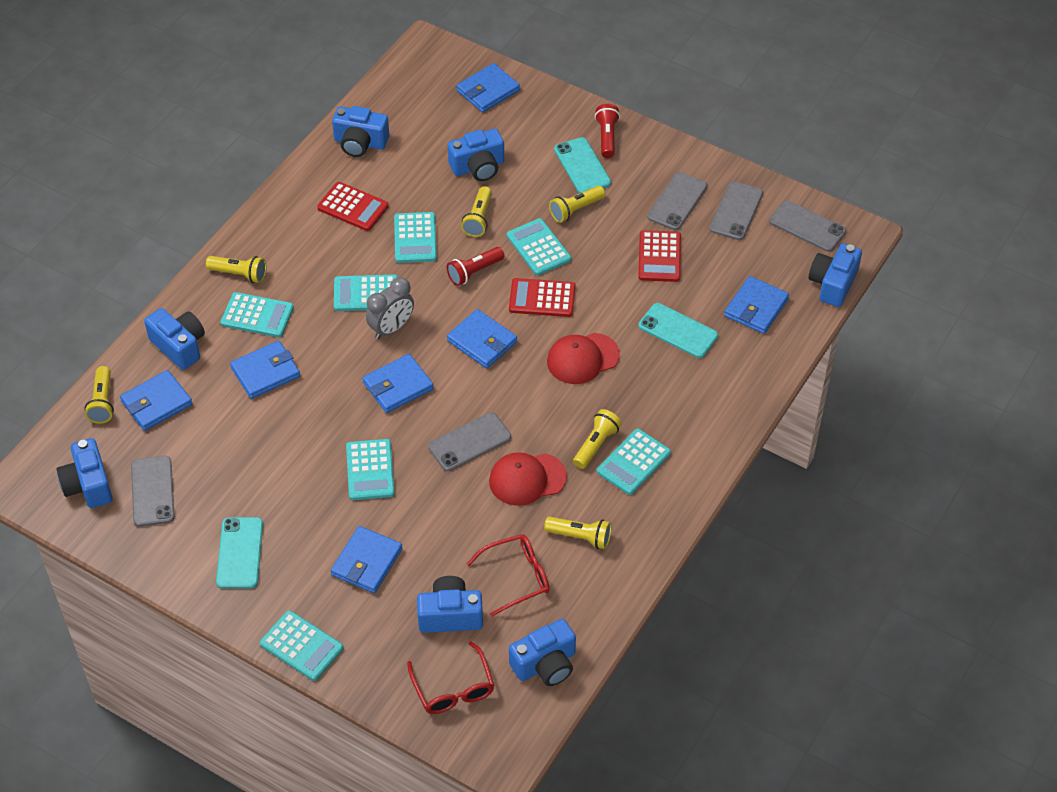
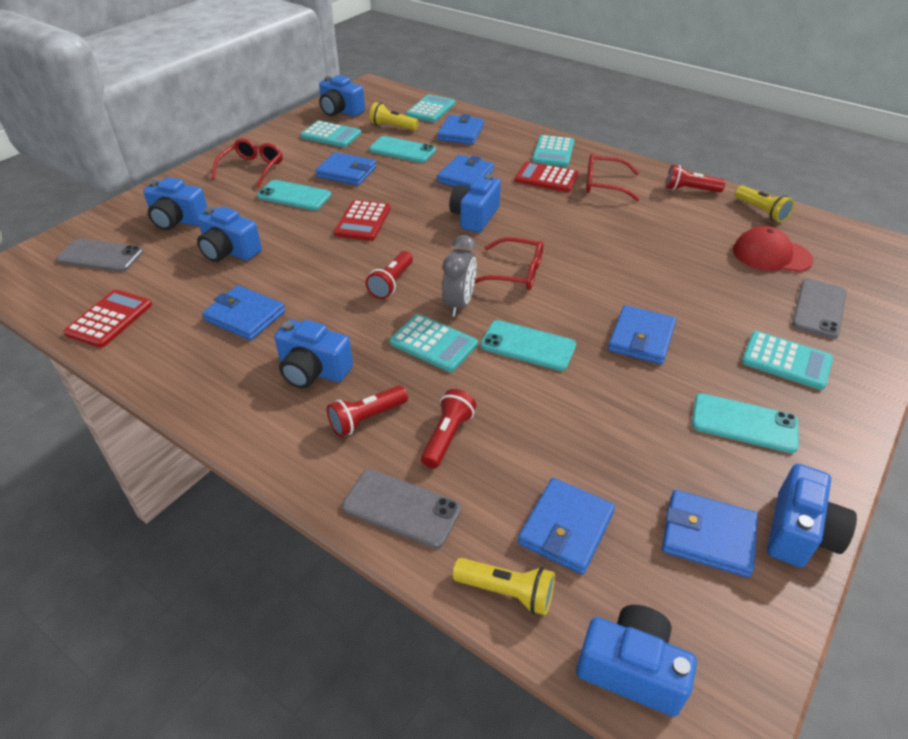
grey phone: [131,456,175,527] [428,412,511,471] [647,172,707,230] [710,181,763,240] [769,200,846,252] = 5 -> [56,239,144,272] [342,469,461,549] [792,279,846,339] = 3
red cap: [489,452,567,506] [547,333,620,384] = 2 -> [733,226,813,272] = 1
red flashlight: [447,247,504,286] [595,104,620,158] = 2 -> [327,385,408,437] [366,251,413,299] [421,389,476,468] [666,165,725,192] = 4
red glasses: [407,641,494,714] [467,534,549,617] = 2 -> [211,139,283,188] [475,237,543,290] [586,153,640,201] = 3
turquoise calculator: [221,292,294,337] [260,610,343,681] [334,274,398,311] [346,439,395,500] [394,212,437,263] [507,218,571,275] [597,429,671,495] = 7 -> [300,121,361,147] [390,314,478,372] [406,94,455,122] [532,135,574,167] [741,331,833,390] = 5
turquoise phone: [216,517,263,589] [554,137,611,193] [638,303,718,358] = 3 -> [257,180,331,210] [369,136,436,163] [480,320,576,371] [692,393,799,453] = 4
yellow flashlight: [85,366,114,424] [206,256,267,283] [461,186,492,237] [544,516,611,549] [549,186,605,223] [573,409,622,469] = 6 -> [369,102,419,131] [453,558,555,615] [735,186,794,223] = 3

